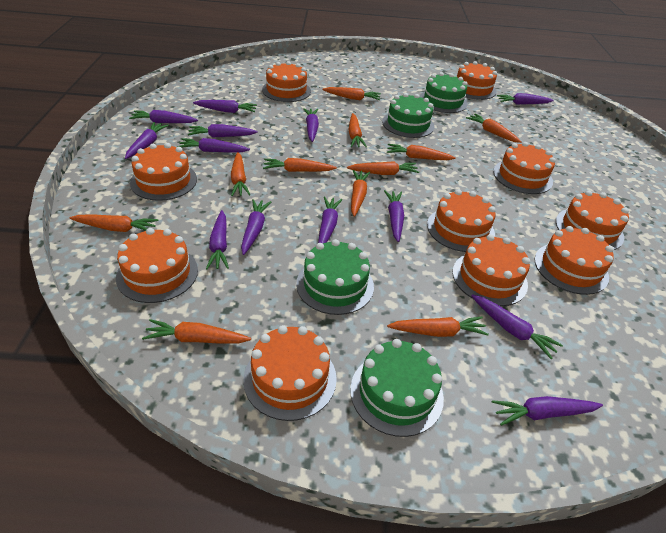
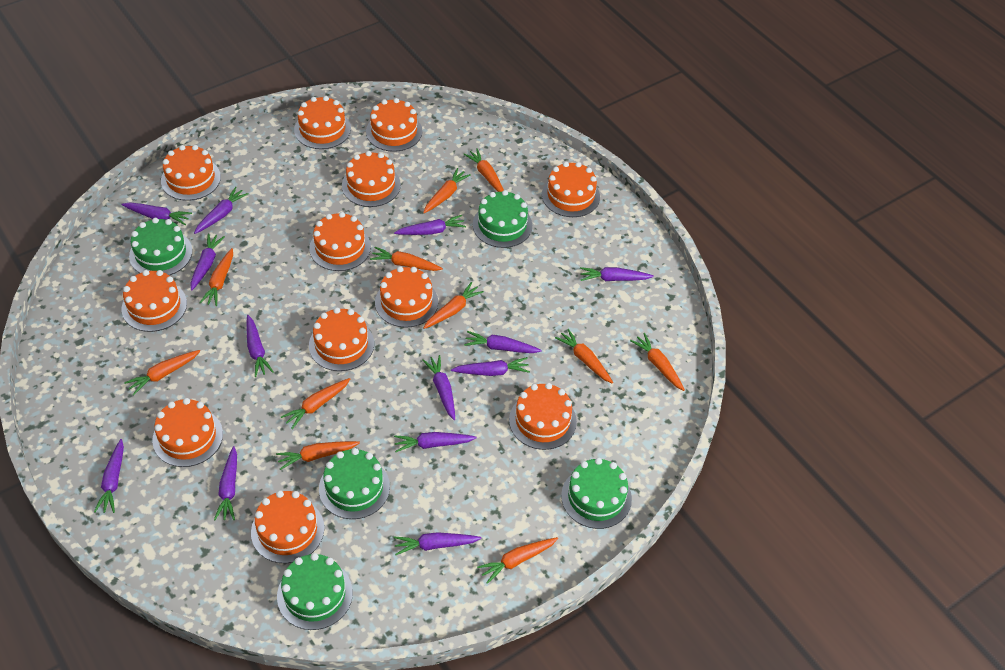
green cake: [296,239,374,315] [350,339,444,437] [382,93,434,138] [420,72,468,113] = 4 -> [129,218,192,275] [277,553,353,630] [319,448,390,519] [473,190,532,248] [561,458,632,529] = 5
orange cake: [116,228,198,303] [130,143,197,201] [243,325,337,421] [262,61,311,102] [427,189,496,252] [453,234,530,306] [457,61,497,100] [493,142,556,194] [534,226,614,295] [556,190,629,250] = 10 -> [122,270,187,332] [152,398,223,467] [161,145,221,201] [251,491,324,563] [294,96,351,149] [309,212,371,271] [309,307,374,371] [342,151,401,207] [366,98,422,152] [375,266,438,328] [509,383,577,450] [542,162,600,217] = 12

